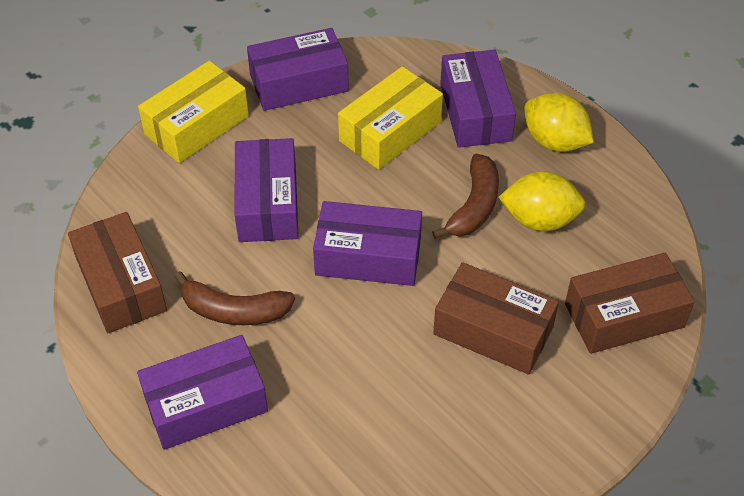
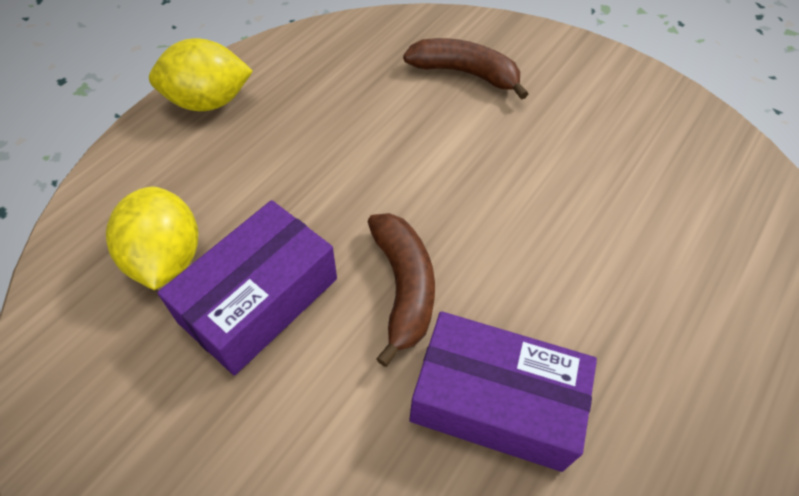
brown box: [68,212,167,333] [433,262,559,375] [565,253,695,354] = 3 -> none = 0
purple box: [137,335,268,450] [235,138,299,242] [247,28,349,111] [313,201,422,286] [440,50,516,148] = 5 -> [157,200,337,376] [409,311,597,472] = 2
yellow box: [138,61,249,163] [338,66,443,170] = 2 -> none = 0

